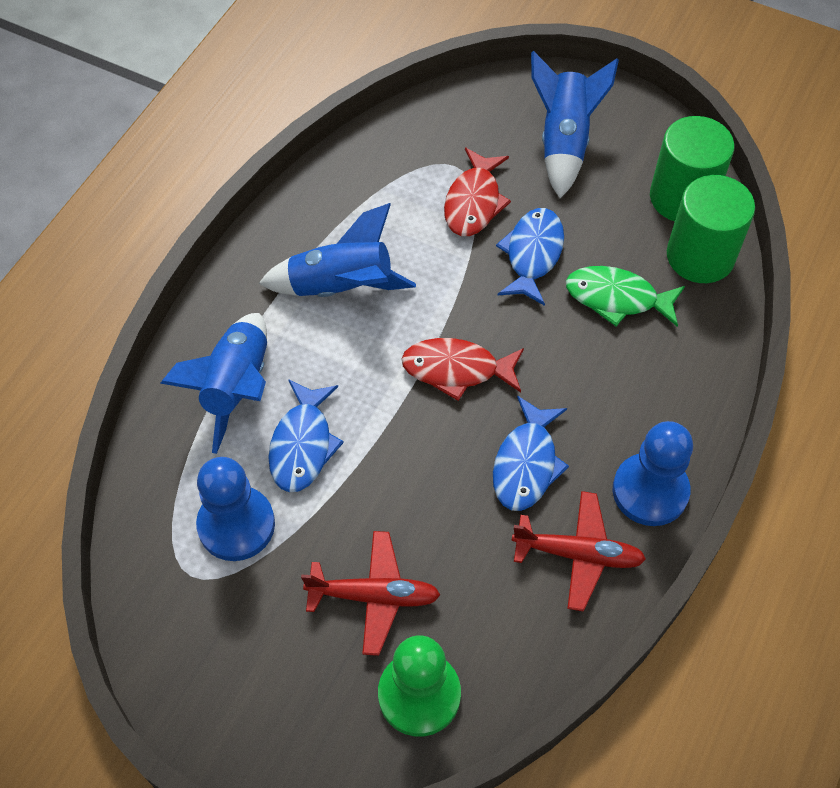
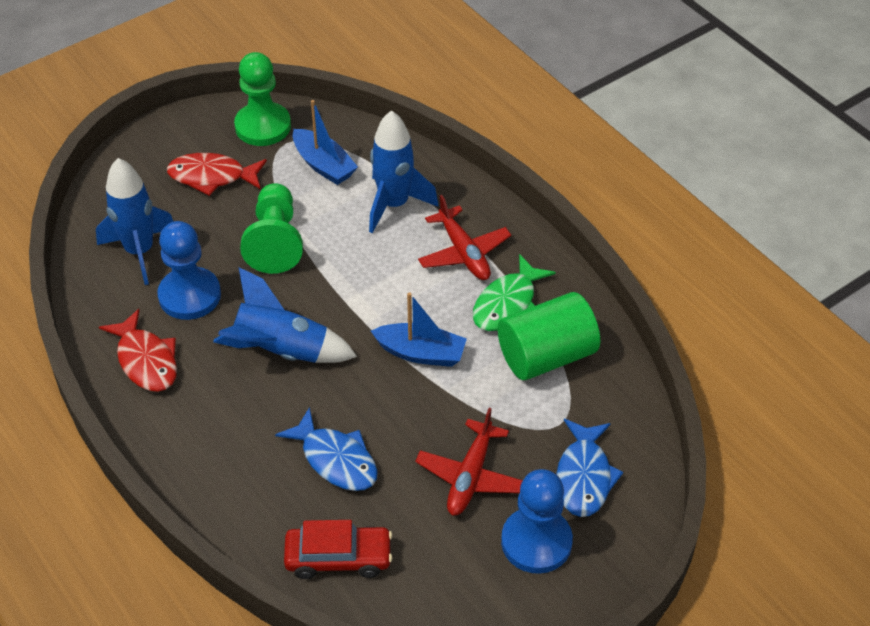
blue boat: none = 0 -> [293,100,358,185] [371,292,467,367] = 2
blue fish: [268,379,344,492] [493,396,569,511] [496,208,564,306] = 3 -> [275,407,378,491] [556,419,623,517] = 2
green cylinder: [650,116,735,221] [667,175,755,283] = 2 -> [498,292,600,380] = 1
green pawn: [378,635,461,737] = 1 -> [234,52,291,146] [240,183,303,274] = 2
red car: none = 0 -> [284,520,392,579] = 1

